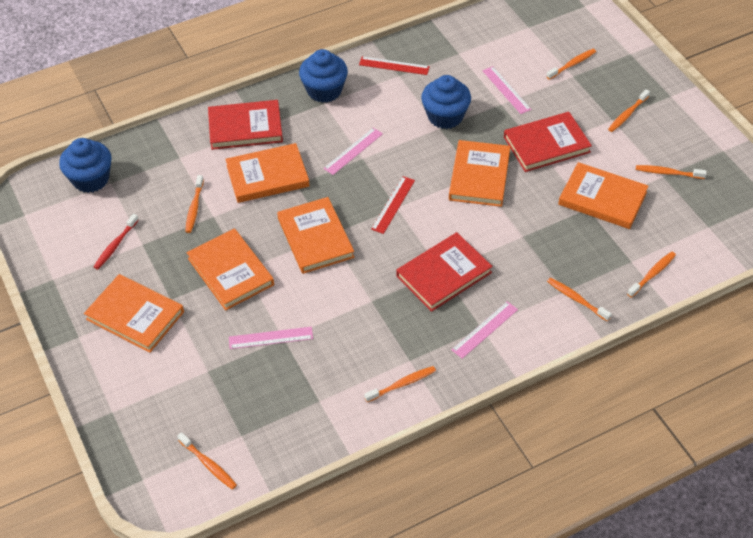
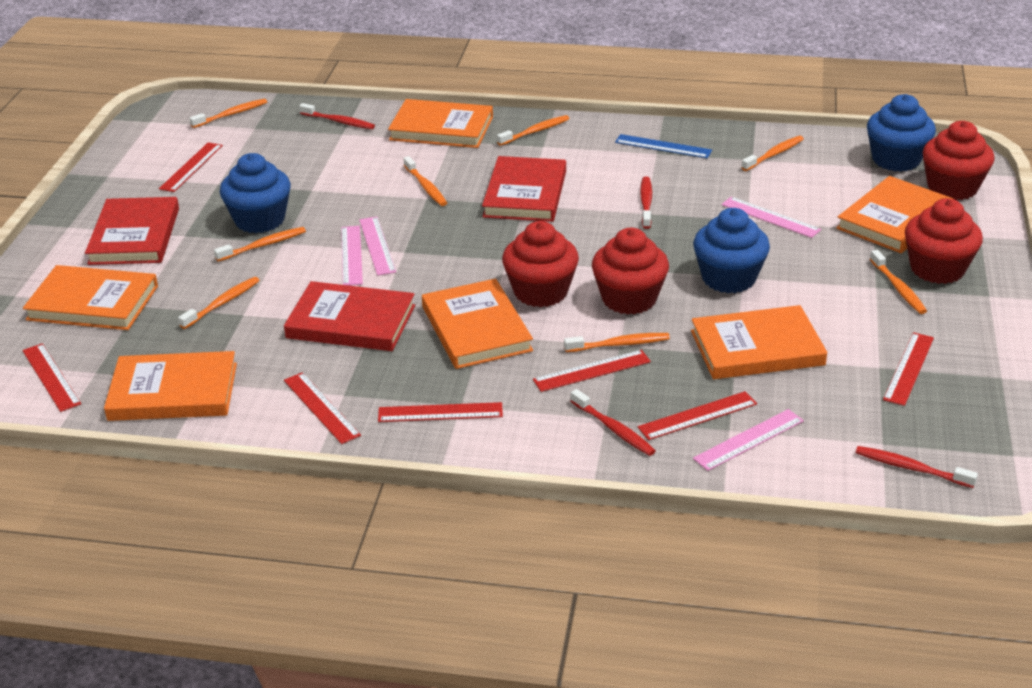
blue ruler: none = 0 -> [615,134,712,158] = 1
red cupcake: none = 0 -> [502,221,579,307] [592,228,669,315] [905,198,983,284] [923,121,995,200] = 4
red ruler: [359,57,430,75] [371,176,415,234] = 2 -> [22,343,81,412] [159,143,223,192] [284,372,361,444] [378,402,503,422] [533,350,651,392] [638,391,757,440] [883,332,934,406] = 7
red toothbrush: [94,214,139,269] = 1 -> [299,103,375,129] [571,389,656,456] [640,176,652,229] [855,446,978,488] = 4

